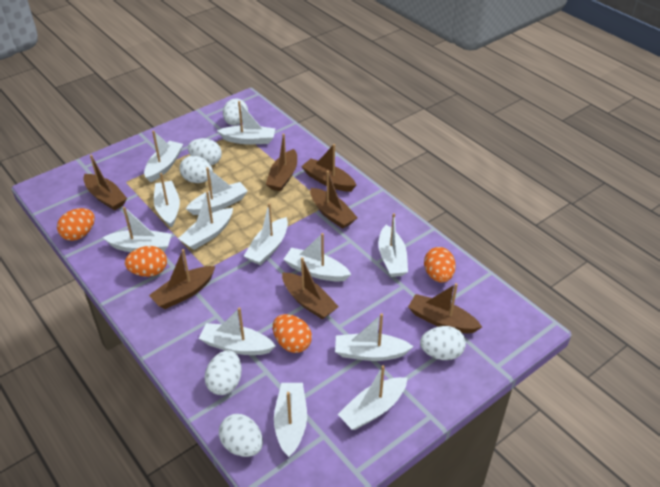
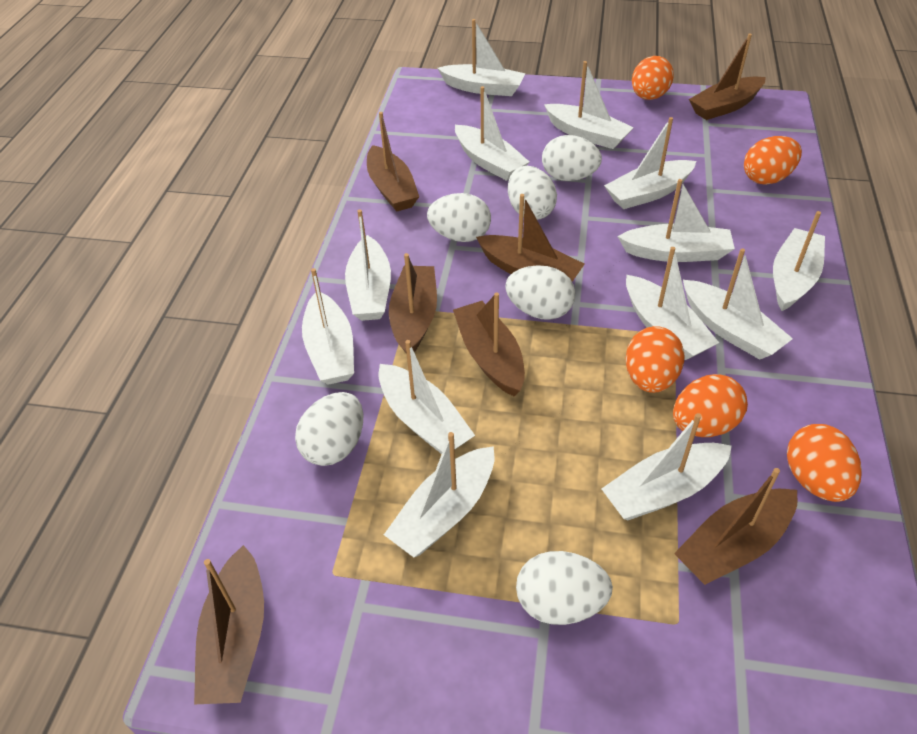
orange egg: [57,208,95,241] [125,246,167,277] [273,314,312,353] [424,247,456,283] = 4 -> [625,326,685,393] [632,56,674,100] [673,374,748,437] [744,136,802,185] [787,424,862,502] = 5

